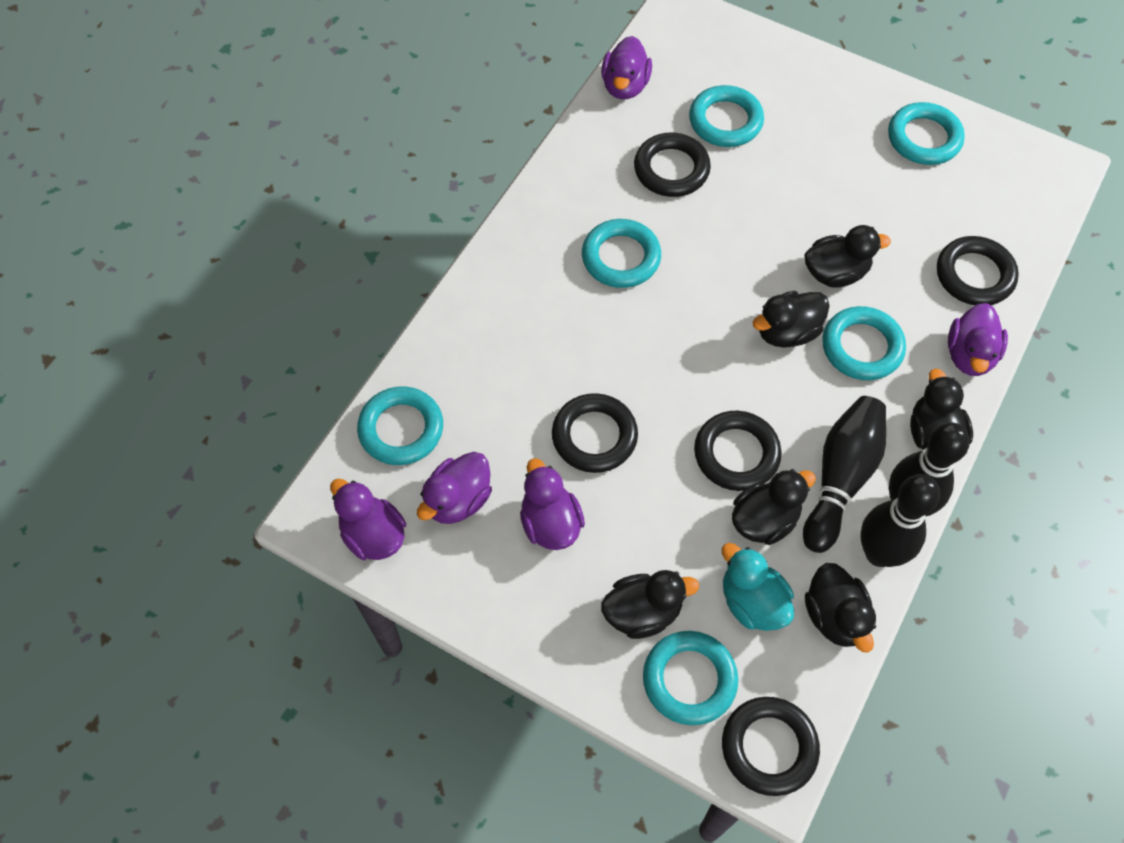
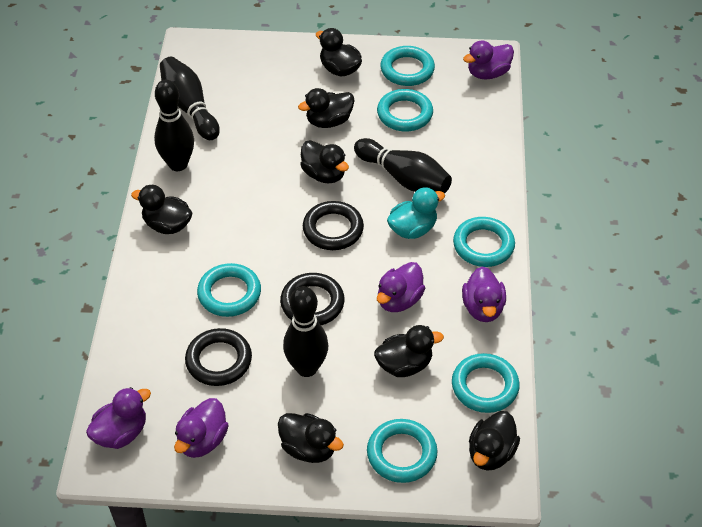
black bowling pin: [803,396,886,553] [860,474,940,567] [889,423,970,517] = 3 -> [154,80,194,171] [160,57,220,140] [283,286,328,377] [354,138,452,193] = 4
black duck: [601,570,699,639] [732,469,816,545] [753,291,830,348] [804,225,891,288] [805,563,876,652] [910,369,973,450] = 6 -> [131,185,192,234] [278,413,344,463] [298,88,355,128] [300,140,349,184] [316,28,362,77] [374,325,444,377] [469,411,520,471] = 7
black ring: [552,393,638,473] [634,133,711,197] [694,411,781,491] [722,697,820,796] [937,236,1019,306] = 5 -> [185,328,252,386] [280,273,344,325] [303,201,364,250] = 3

